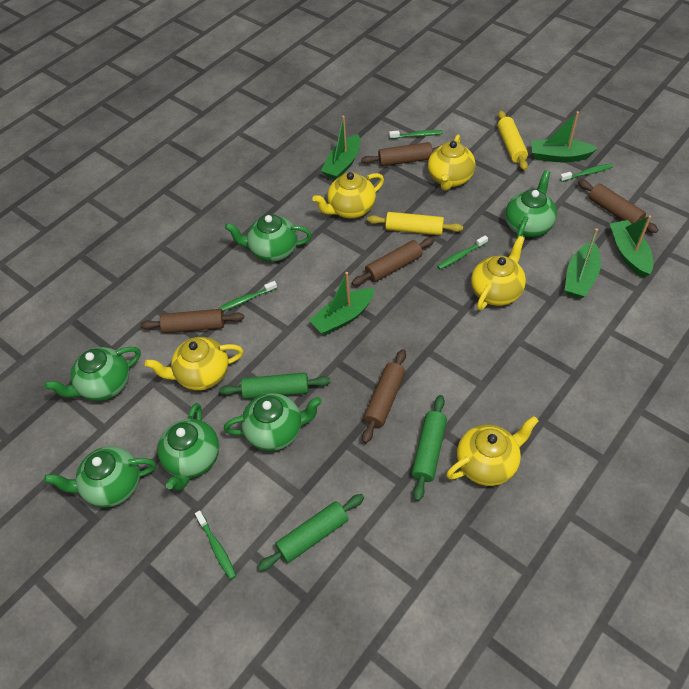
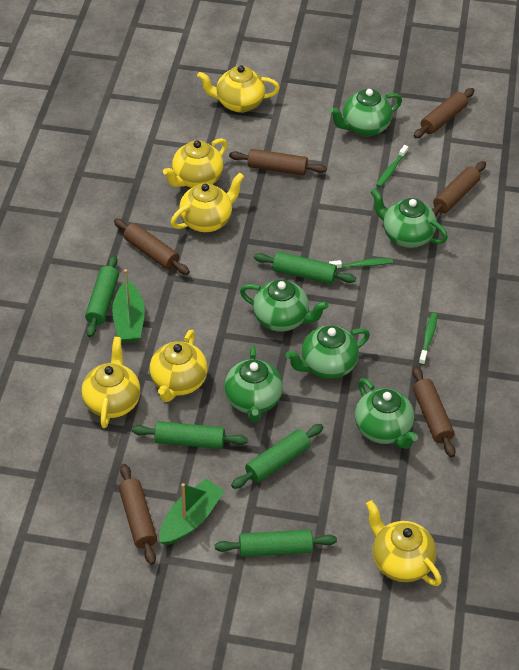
brown rolling pin: [140,309,244,333] [352,237,435,286] [361,142,439,166] [362,349,406,443] [578,179,658,233] = 5 -> [114,219,190,275] [119,464,157,565] [229,149,327,176] [412,366,456,458] [414,88,474,138] [432,161,486,216] = 6
green boat: [309,272,375,335] [321,116,360,180] [531,111,598,163] [565,228,601,298] [610,215,653,278] = 5 -> [112,269,145,342] [159,479,224,545] = 2
green rolling pin: [219,372,330,399] [258,494,364,571] [412,395,447,501] = 3 -> [85,255,119,337] [132,421,248,449] [215,530,337,557] [231,424,323,489] [254,252,356,284] = 5
green toothbrush: [195,511,236,579] [218,281,277,311] [389,130,443,139] [437,235,488,269] [560,164,613,182] = 5 -> [329,258,393,269] [376,145,408,187] [419,313,437,365] = 3
yellow rolling pin: [367,212,463,235] [497,110,528,171] = 2 -> none = 0
yellow teapot: [145,337,243,390] [312,172,384,219] [428,134,475,191] [446,416,539,486] [471,236,526,310] = 5 -> [82,337,140,428] [150,330,208,402] [163,138,227,188] [171,173,244,232] [197,65,280,113] [366,500,442,586] = 6

